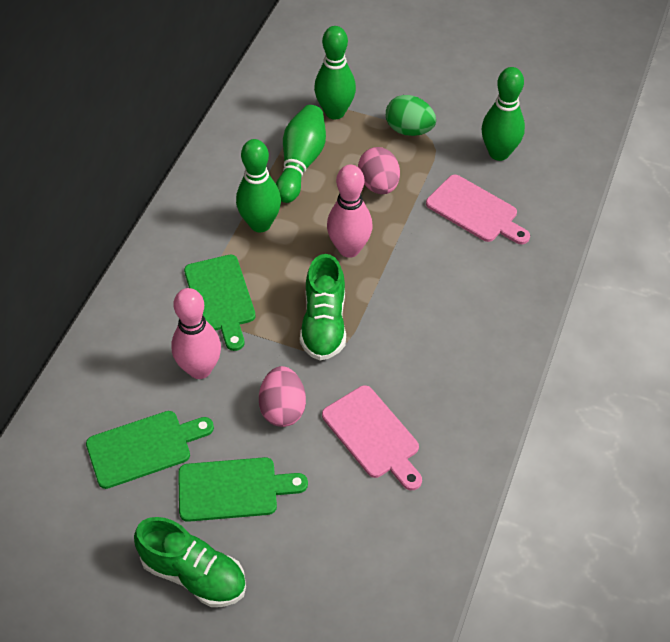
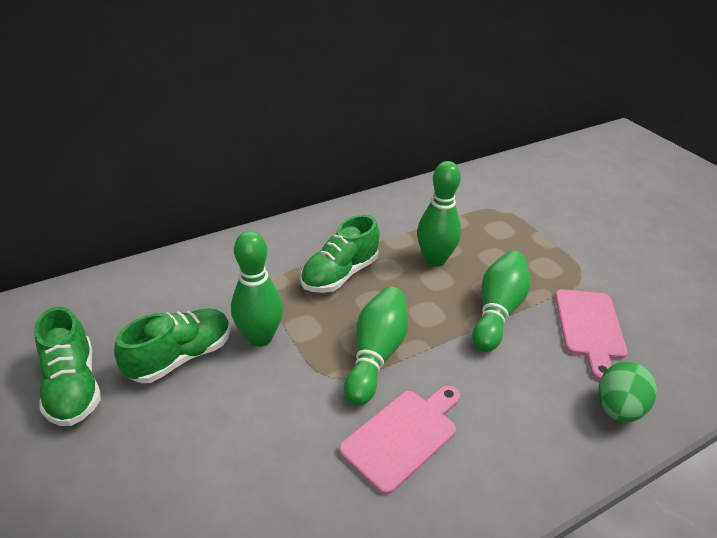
green cutting board: [86,411,214,489] [178,457,308,522] [184,255,256,351] = 3 -> none = 0
green shoe: [134,517,246,607] [300,254,346,361] = 2 -> [34,307,101,426] [114,308,231,383] [301,215,380,293] = 3
pink bowling pin: [171,288,221,379] [327,165,372,258] = 2 -> none = 0
pink egg: [259,366,306,427] [358,147,400,194] = 2 -> none = 0

